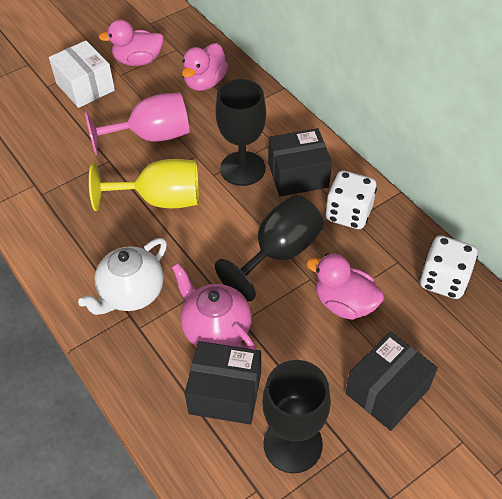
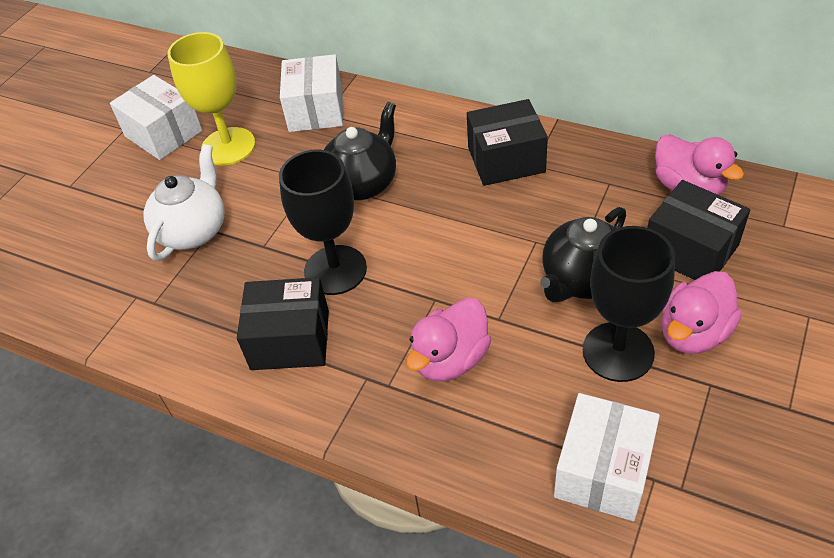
black goblet: [215,79,266,186] [215,195,324,302] [262,360,331,473] = 3 -> [279,150,367,295] [583,226,675,382] = 2
black teapot: none = 0 -> [324,102,396,200] [540,207,626,302] = 2
pink goblet: [84,92,190,155] = 1 -> none = 0
pink teapot: [172,263,256,350] = 1 -> none = 0
white box: [49,41,115,108] = 1 -> [110,75,202,160] [280,54,343,132] [554,393,660,521] = 3
white dice: [325,171,377,229] [420,235,478,299] = 2 -> none = 0

